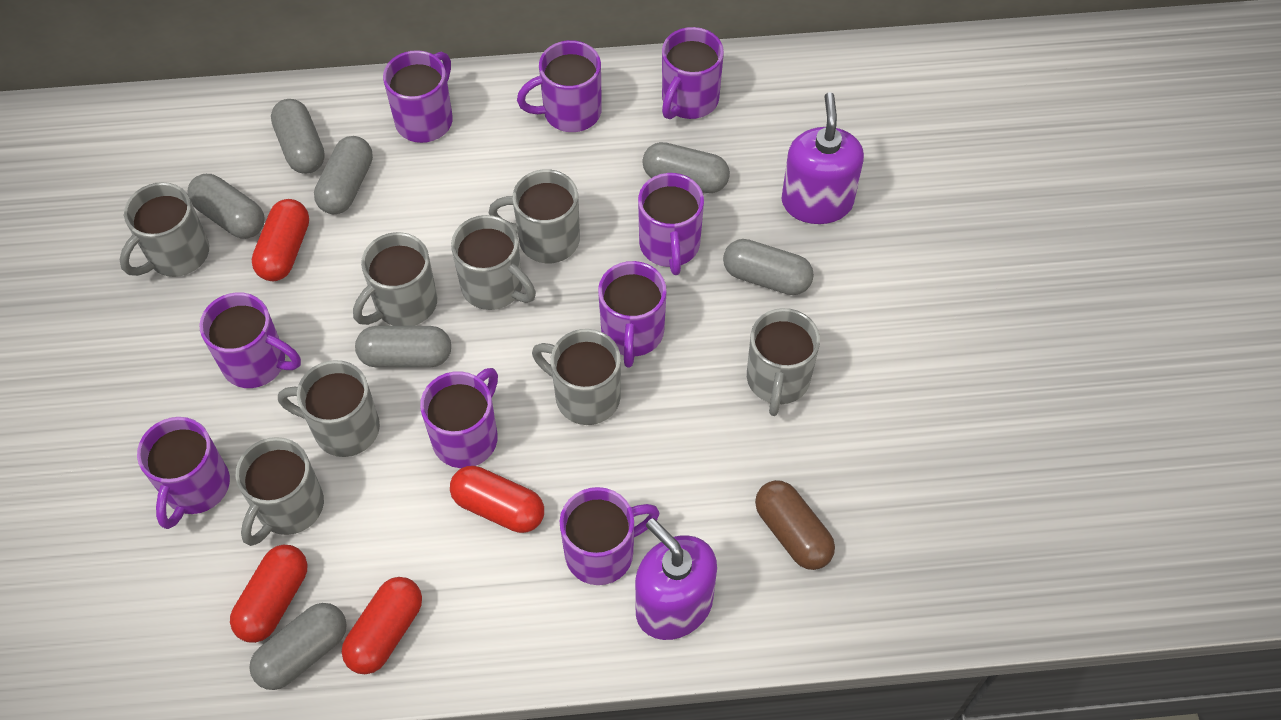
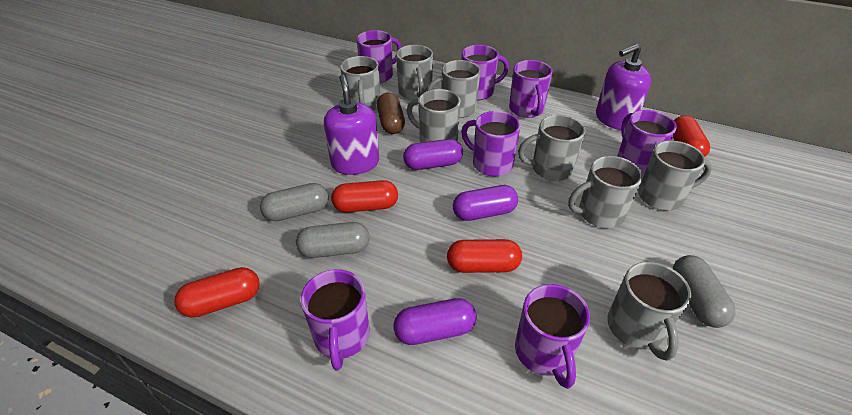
grey capsule: [187,174,264,239] [249,603,347,690] [271,99,325,174] [314,136,373,214] [355,326,451,368] [642,142,730,193] [723,239,814,295] = 7 -> [260,183,329,221] [296,222,370,258] [673,255,735,328] = 3
purple capsule: none = 0 -> [393,298,477,345] [403,139,463,170] [453,185,518,221] = 3
purple mug: [137,417,230,529] [199,292,301,388] [383,50,453,143] [420,368,498,468] [517,40,602,132] [560,487,659,585] [598,261,667,367] [638,173,704,275] [662,27,724,119] = 9 -> [301,269,370,371] [357,30,402,83] [461,45,509,100] [461,111,521,176] [509,60,552,118] [515,284,590,389] [617,110,677,175] = 7

